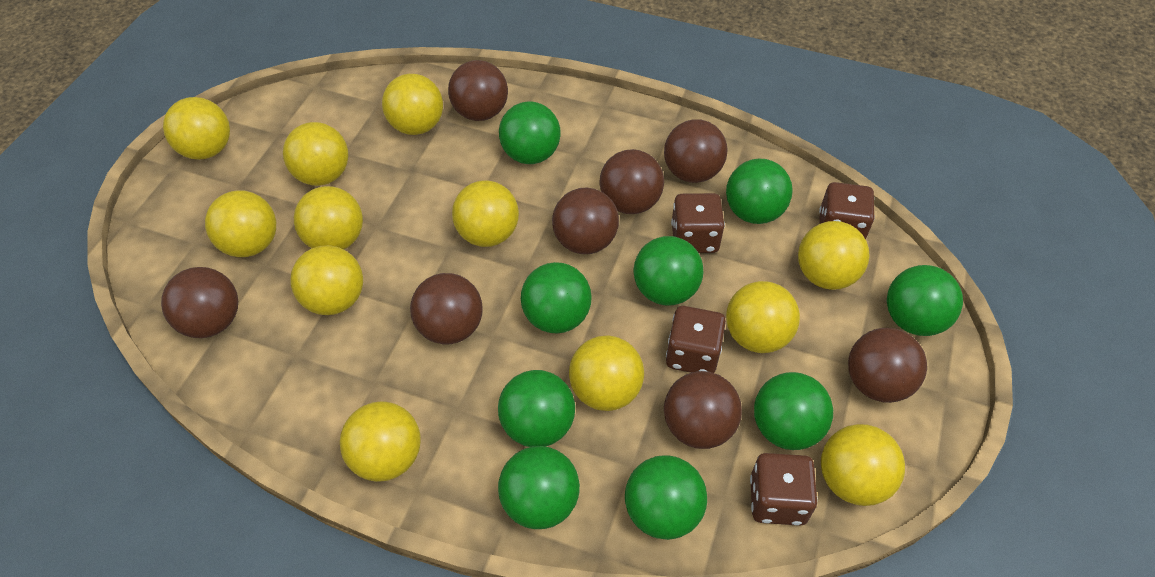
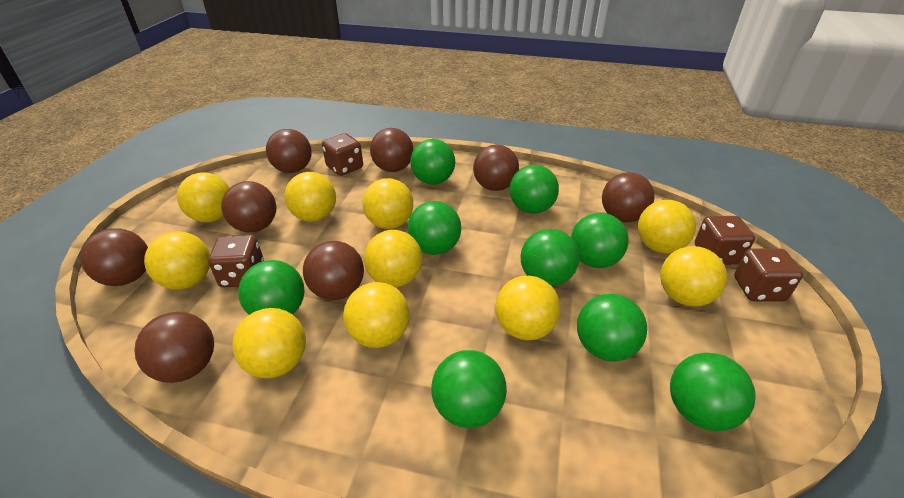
yellow ball: [163,97,230,160] [205,190,276,257] [283,122,348,186] [291,245,363,315] [294,186,363,249] [340,401,421,482] [382,74,443,135] [452,180,519,247] [569,335,644,411] [726,281,800,353] [798,221,870,290] [821,424,905,506] = 12 -> [144,231,210,289] [177,172,230,222] [232,308,306,378] [285,172,336,222] [343,282,409,348] [362,178,413,229] [364,230,422,287] [495,276,560,340] [638,200,696,253] [660,246,727,307] = 10

